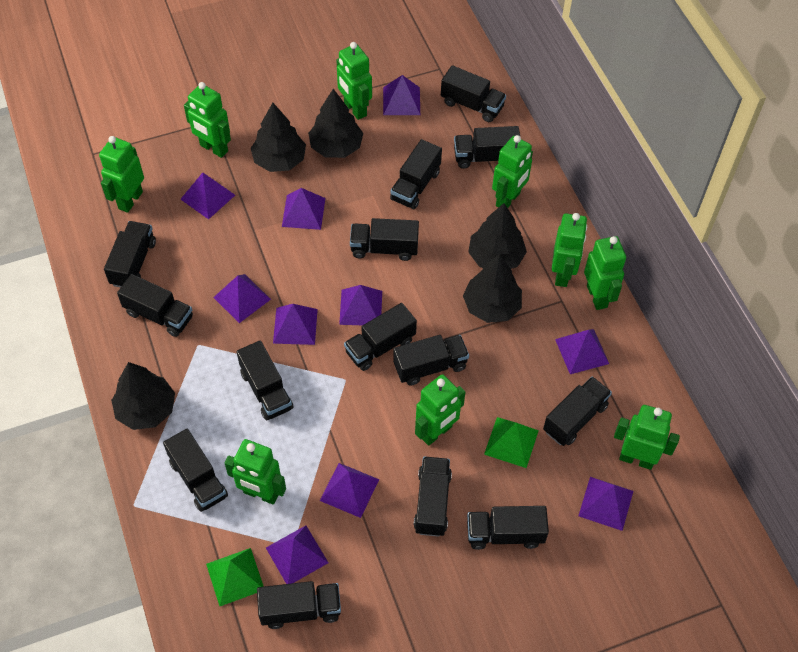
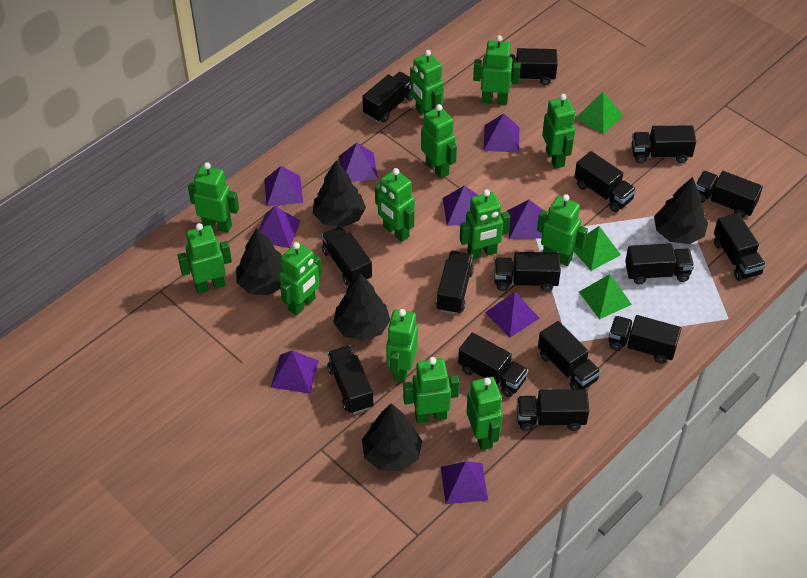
black truck: [104,221,156,288] [117,274,193,337] [163,429,228,512] [237,340,293,420] [257,581,341,629] [344,303,417,371] [350,218,419,261] [390,139,442,210] [393,335,469,386] [414,456,452,537] [441,65,506,122] [454,126,520,169] [467,506,549,550] [543,377,612,446] = 14 -> [321,226,372,286] [327,345,373,414] [362,72,413,122] [436,251,474,314] [458,333,528,397] [494,252,561,292] [510,48,558,85] [517,389,589,431] [538,321,601,389] [574,151,636,212] [609,315,682,364] [625,243,694,284] [632,125,696,164] [696,171,763,218] [714,213,766,281] = 15
green pyramid: [206,548,264,606] [484,417,539,468] = 2 -> [574,226,621,271] [575,92,623,134] [579,274,632,319] = 3
green robot: [99,136,144,213] [184,82,231,158] [225,439,286,505] [336,42,372,120] [415,374,465,446] [492,135,533,208] [552,213,587,287] [584,236,626,310] [614,405,680,470] = 9 -> [177,223,232,294] [188,162,239,233] [279,242,322,316] [375,168,415,242] [386,309,418,382] [403,357,459,423] [410,50,444,115] [421,104,457,179] [460,189,510,260] [466,377,503,450] [473,35,521,105] [537,194,588,266] [542,94,575,169] = 13
purple pyramid: [181,173,235,219] [213,274,271,323] [266,526,328,584] [273,304,318,345] [282,188,325,230] [320,463,379,518] [339,285,382,325] [383,75,420,115] [555,329,609,374] [578,477,633,531] = 10 -> [259,206,300,248] [264,166,303,206] [271,351,319,394] [338,143,378,182] [441,462,488,504] [443,185,478,226] [483,113,519,152] [485,292,540,337] [507,200,543,239] = 9

